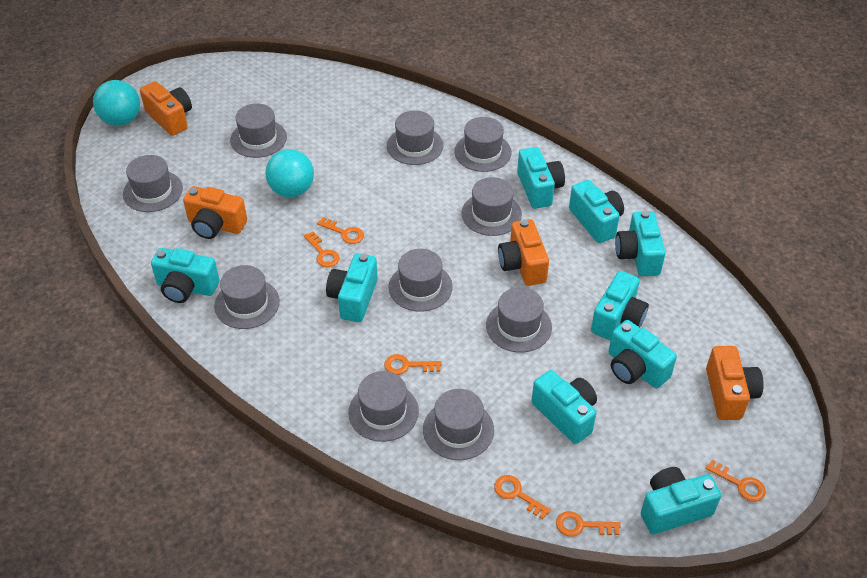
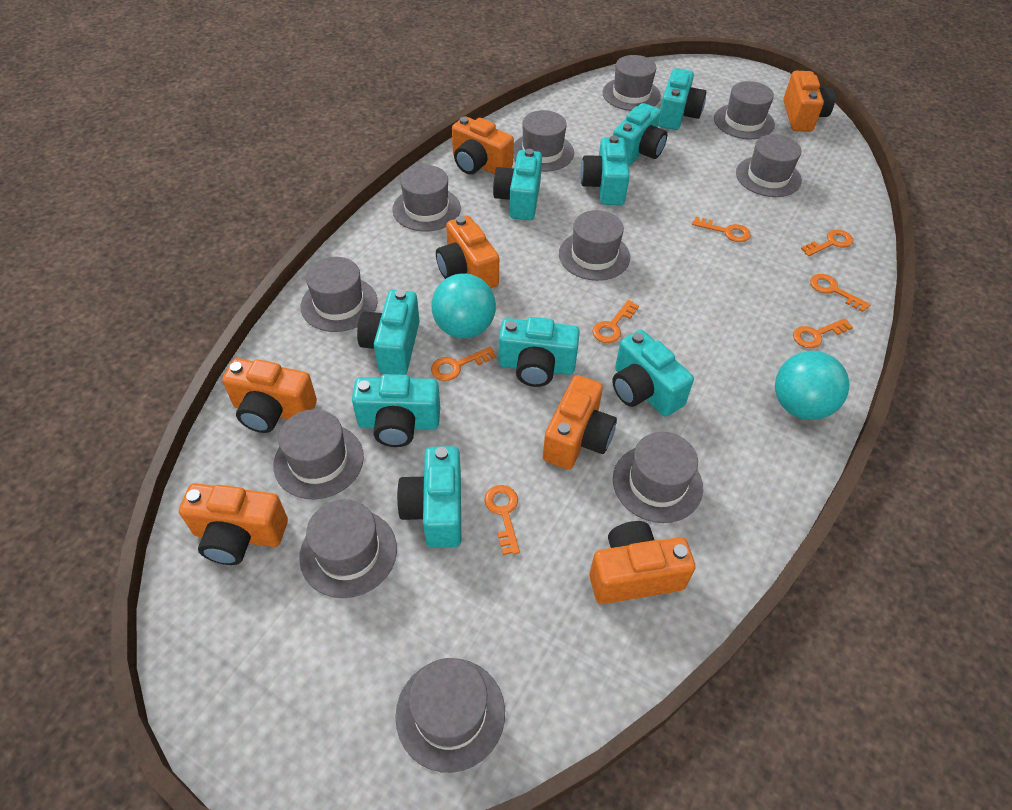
grey hat: [123,155,183,212] [214,265,280,329] [230,103,287,158] [348,371,419,442] [387,110,443,165] [389,249,453,312] [423,389,494,460] [454,117,512,172] [461,177,522,236] [486,287,552,353] = 10 -> [273,409,364,499] [299,499,397,598] [301,257,377,332] [392,165,461,232] [395,658,505,773] [513,110,574,172] [559,210,630,281] [602,55,661,111] [613,432,703,523] [714,81,775,140] [736,134,802,197] = 11
orange camera: [140,81,192,136] [183,186,247,239] [498,219,549,286] [706,346,764,420] = 4 -> [179,483,288,565] [222,358,317,433] [436,216,499,288] [452,116,514,174] [543,375,617,470] [589,521,695,604] [783,71,835,132] = 7
orange key: [304,231,340,267] [317,217,364,244] [384,354,442,375] [494,475,551,519] [556,511,621,537] [705,459,766,502] = 6 -> [431,347,496,381] [484,485,520,555] [592,300,639,343] [692,217,750,242] [793,318,853,348] [801,229,853,256] [810,274,871,312] = 7

